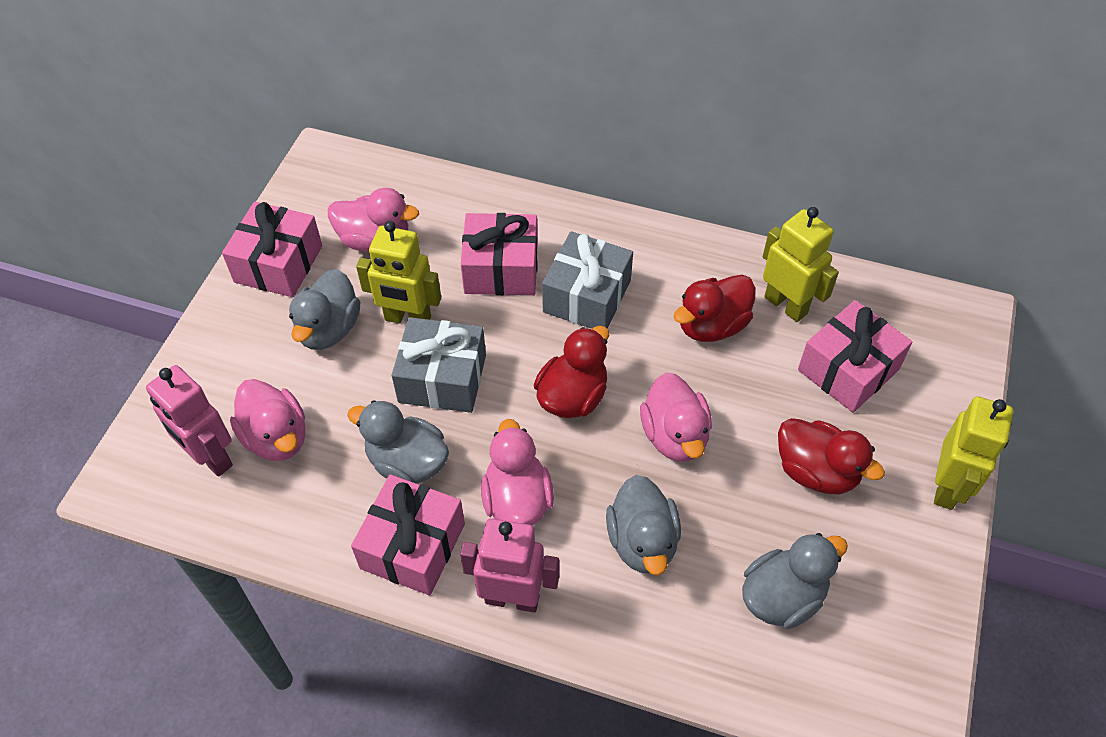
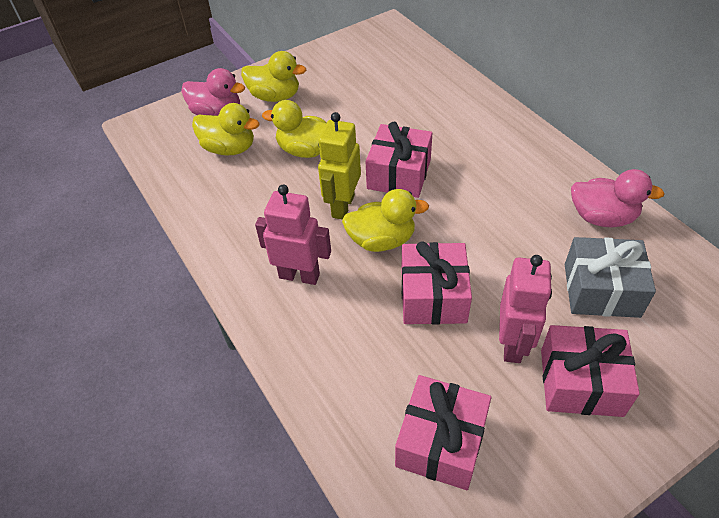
grey duck: [289,269,360,350] [347,400,449,484] [606,475,681,575] [742,533,848,629] = 4 -> none = 0
grey gift: [392,317,486,413] [542,231,633,329] = 2 -> [565,237,656,318] = 1
pink duck: [230,379,306,461] [328,188,419,252] [481,419,554,525] [640,372,712,462] = 4 -> [181,68,245,116] [571,169,665,227] = 2
red duck: [534,326,609,418] [674,275,755,342] [778,418,885,494] = 3 -> none = 0
yellow duck: none = 0 -> [192,103,259,155] [241,51,306,102] [262,100,326,158] [342,189,429,252] = 4
yellow robot: [356,221,441,323] [763,207,839,322] [934,396,1013,510] = 3 -> [318,112,361,220] = 1

